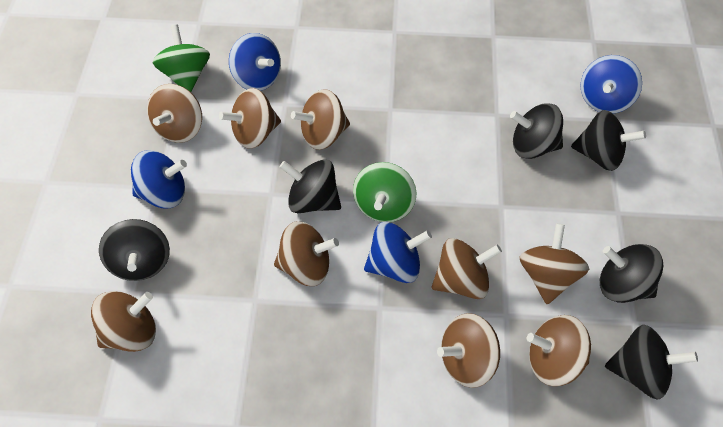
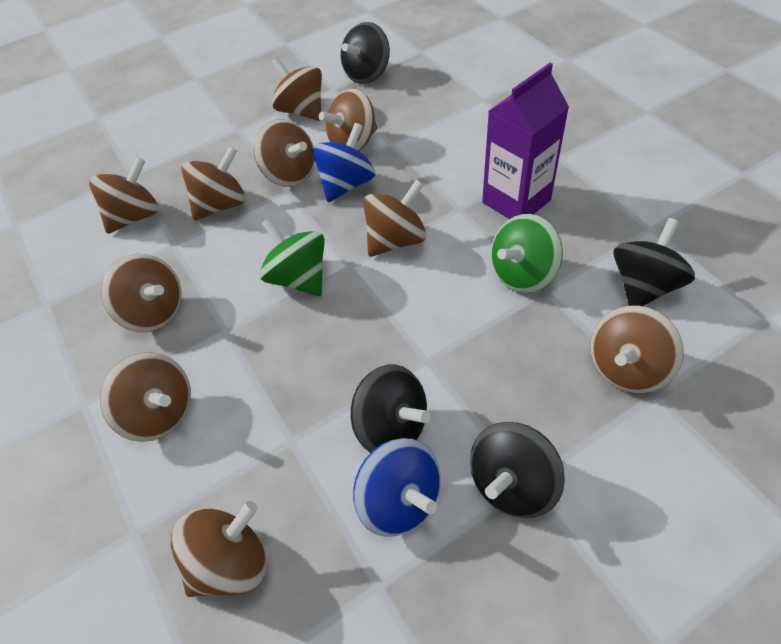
black spinning top: [99,219,170,281] [279,160,341,213] [510,103,563,159] [571,110,646,171] [600,244,664,303] [605,325,698,400] = 6 -> [340,22,390,84] [351,364,431,453] [470,422,565,518] [613,218,695,306] = 4
blue spinning top: [131,150,187,209] [229,33,281,91] [364,222,432,283] [580,55,642,114] = 4 -> [312,123,375,202] [353,438,441,537] = 2
brown spinning top: [91,291,156,352] [147,84,202,143] [219,88,281,149] [274,221,339,286] [291,89,350,150] [432,238,502,299] [437,313,500,388] [520,223,589,304] [527,315,591,386] = 9 -> [89,157,159,234] [100,353,191,442] [101,254,182,332] [171,501,267,597] [181,146,246,220] [254,119,315,187] [272,57,322,121] [319,88,377,151] [363,180,426,257] [590,305,684,393] = 10
purple carton: none = 0 -> [482,63,569,219] = 1

